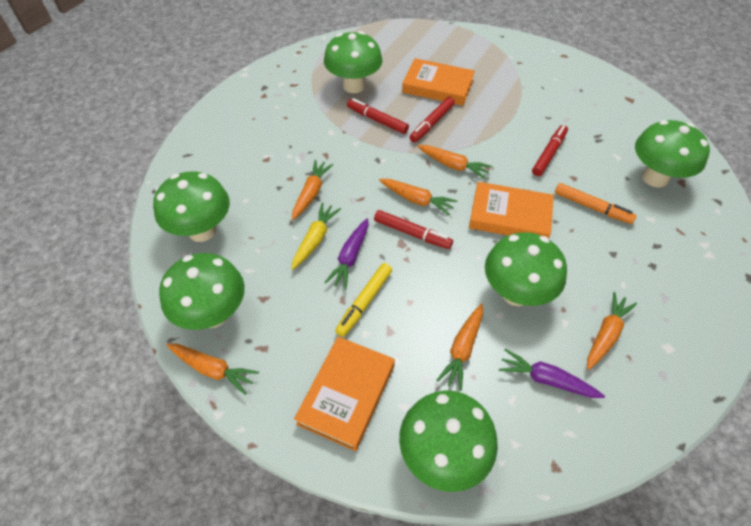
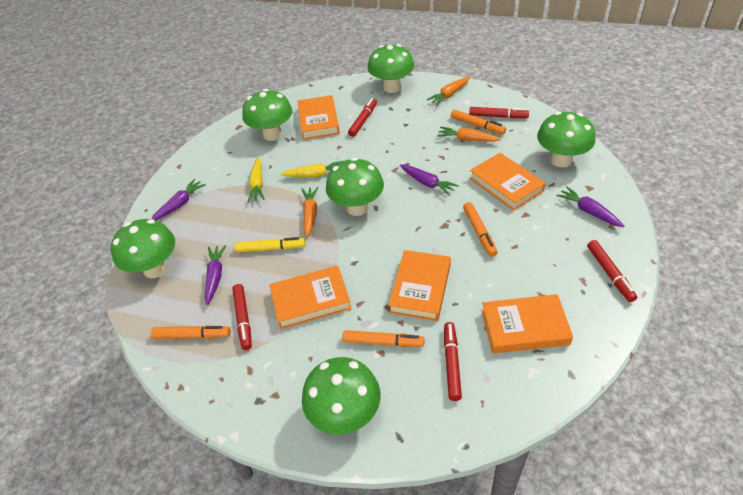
orange book: [294,337,395,451] [402,58,475,106] [469,182,554,239] = 3 -> [269,266,352,329] [297,95,340,140] [388,250,451,321] [470,153,546,211] [482,294,573,353] = 5
orange carrot: [167,343,259,395] [292,160,334,220] [379,179,457,215] [417,145,492,179] [436,304,483,391] [587,292,637,370] = 6 -> [302,187,319,237] [427,77,470,106] [437,127,501,142] = 3
orange marker: [555,183,637,224] = 1 -> [151,325,230,339] [343,330,425,347] [451,110,506,134] [463,202,497,257] = 4
purple carrot: [324,218,368,290] [499,349,605,398] = 2 -> [151,179,206,220] [205,245,226,305] [400,165,459,196] [556,186,624,227] = 4
red marker: [347,98,409,134] [374,210,453,249] [410,97,455,143] [532,125,568,176] = 4 -> [232,284,252,350] [348,98,377,137] [444,322,462,401] [469,107,529,118] [587,240,637,302] = 5
yellow carrot: [291,202,341,270] = 1 -> [247,158,265,202] [281,161,342,177] = 2

